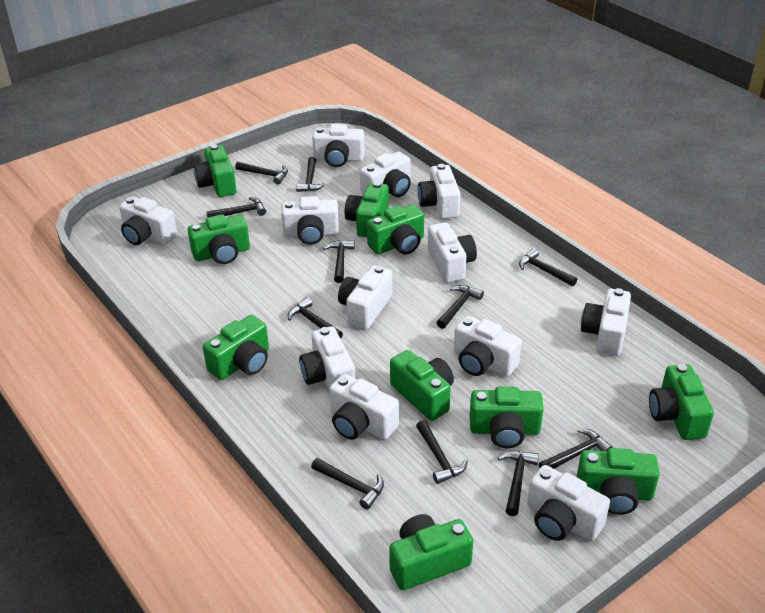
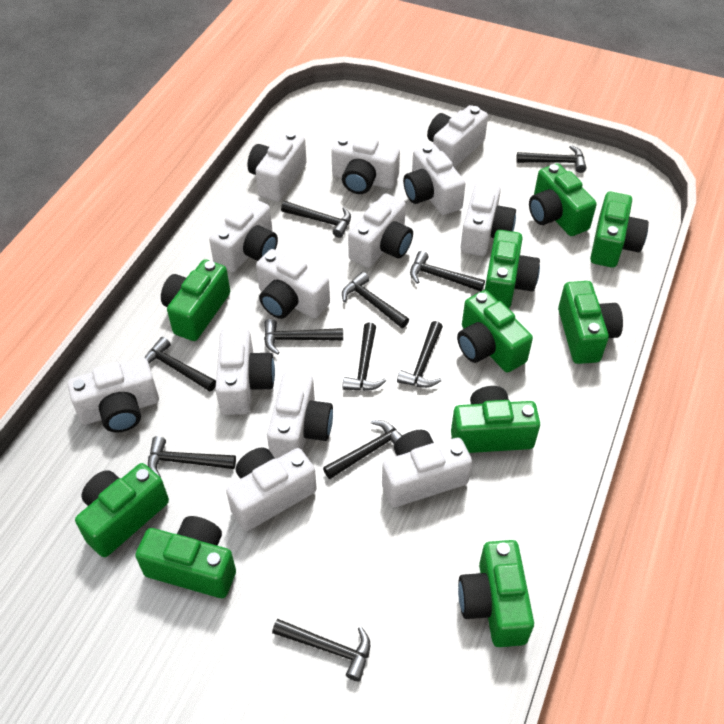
white camera: [119,196,177,245] [281,196,339,245] [299,326,355,389] [312,124,365,167] [329,374,399,440] [338,265,392,330] [360,151,411,197] [418,164,461,219] [428,222,477,283] [454,316,522,376] [527,465,610,541] [581,288,631,356] = 12 -> [68,358,159,433] [209,197,278,272] [215,328,275,415] [226,447,317,531] [247,131,307,202] [256,249,330,319] [267,371,333,459] [331,135,400,194] [348,193,413,268] [382,430,472,507] [403,144,465,215] [427,105,488,168] [460,181,516,256] = 13

